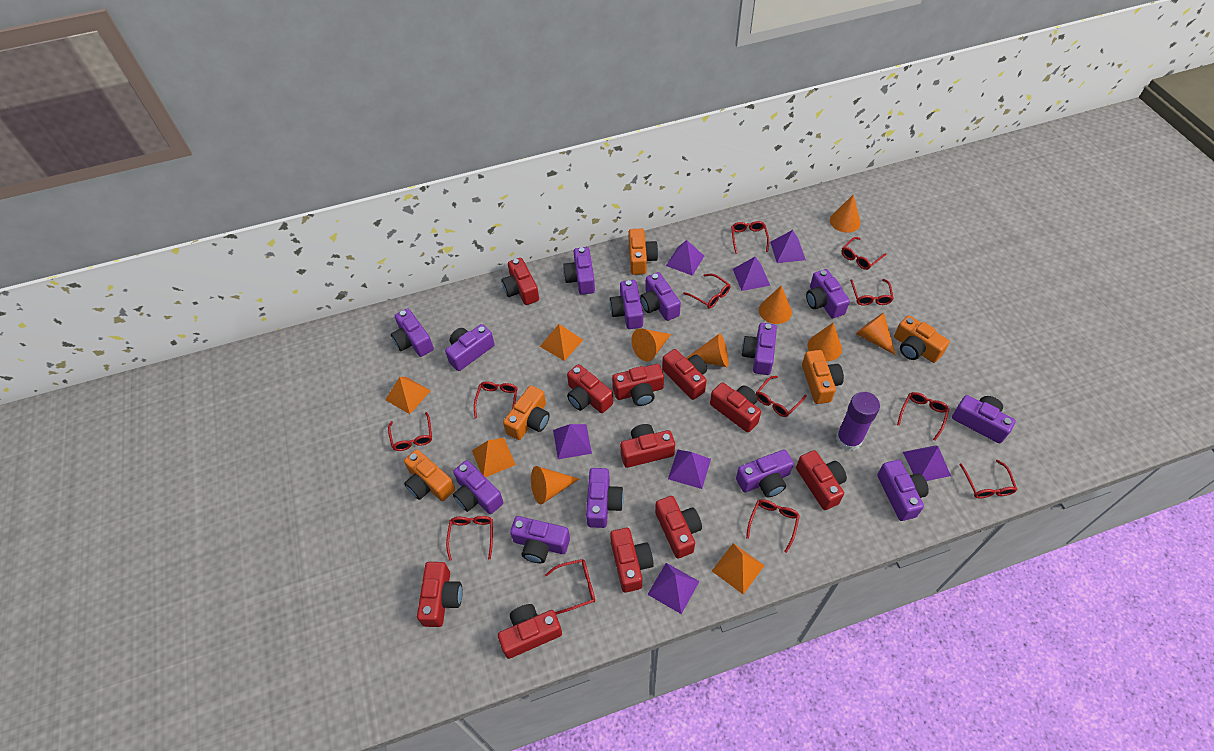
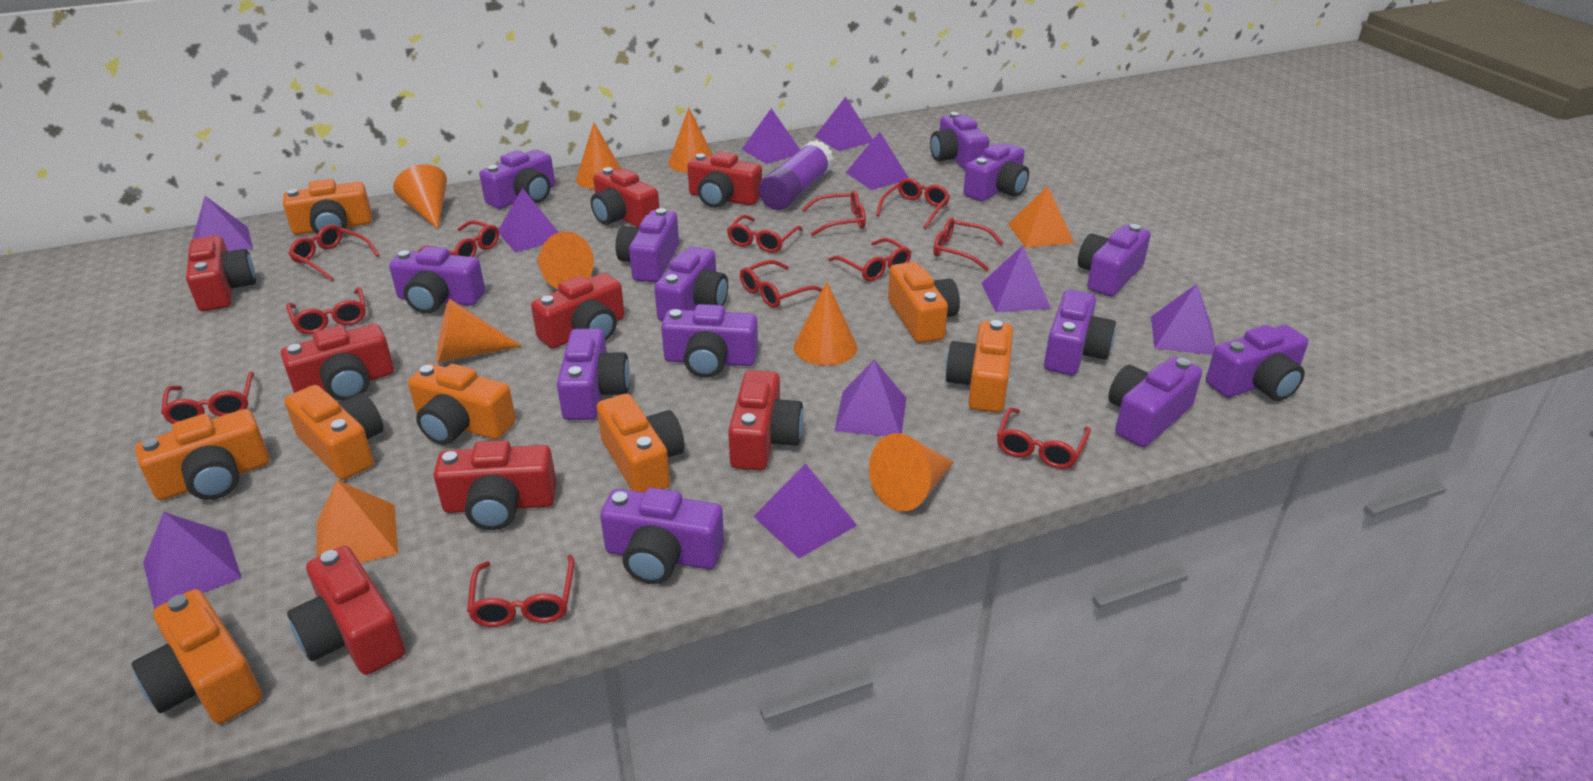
orange camera: [404,449,455,501] [503,385,550,440] [629,228,658,275] [802,350,844,404] [894,315,950,363] = 5 -> [132,589,262,724] [135,409,270,500] [283,179,372,235] [285,385,383,480] [408,364,516,445] [597,394,684,493] [888,262,960,343] [945,320,1013,413] = 8
orange pyramid: [385,377,431,414] [472,438,516,477] [540,324,583,361] [712,543,765,594] = 4 -> [316,480,398,563] [1008,186,1074,248] = 2
purple pyramid: [553,424,592,459] [647,563,700,614] [666,240,704,276] [668,450,711,489] [733,257,770,291] [770,230,806,263] [903,445,951,481] = 7 -> [143,512,242,609] [192,196,253,251] [498,188,559,253] [742,108,800,164] [753,463,857,558] [815,97,873,151] [834,360,906,436] [846,132,909,190] [981,246,1051,312] [1151,284,1216,355] = 10
red camera: [417,562,462,627] [498,604,562,659] [501,258,539,305] [567,364,613,413] [610,528,654,593] [612,364,664,406] [620,424,675,468] [655,496,702,559] [662,349,707,400] [710,382,761,432] [796,450,847,510] = 11 -> [186,235,256,312] [281,324,394,401] [287,546,405,675] [434,440,557,530] [531,273,625,348] [591,167,659,227] [688,152,762,208] [728,370,804,470] = 8

